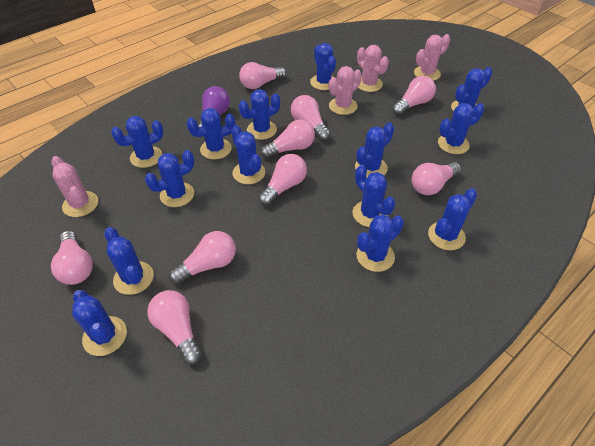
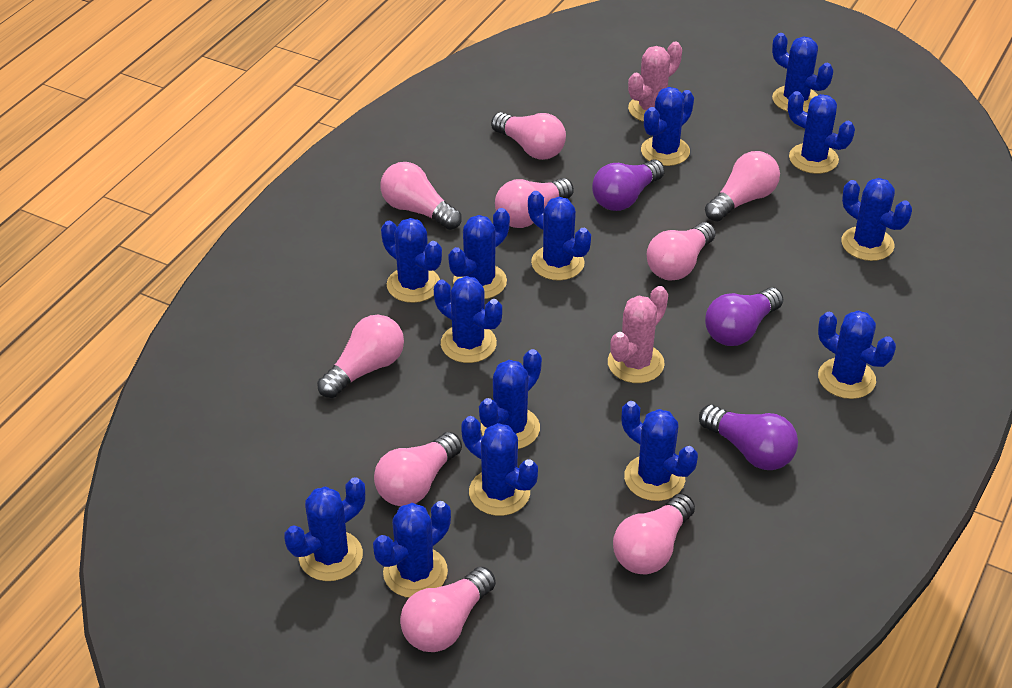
pink cactus: [51,156,98,217] [329,66,362,115] [357,45,389,92] [414,34,450,81] = 4 -> [608,286,668,383] [628,42,682,122] = 2
purple light bulb: [198,86,230,127] = 1 -> [592,159,665,211] [699,405,798,470] [705,287,783,346] = 3

